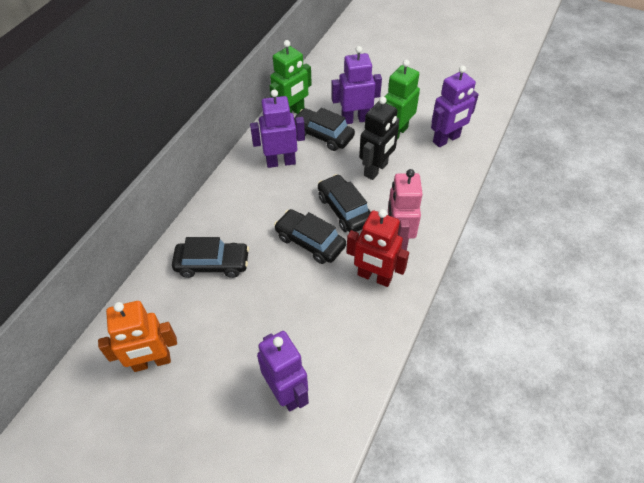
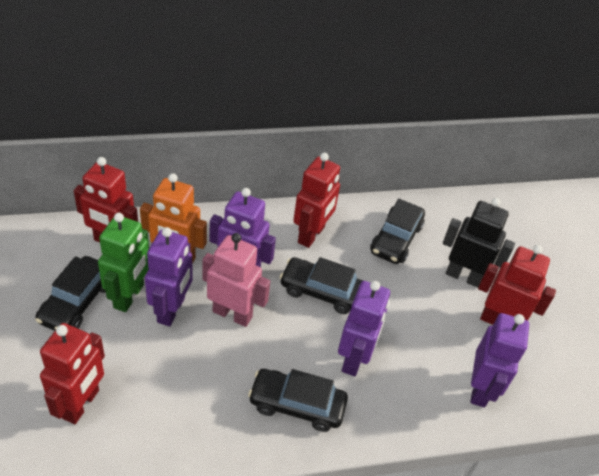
green robot: [269,40,312,114] [385,60,420,139] = 2 -> [98,213,149,312] = 1
red robot: [347,209,409,287] = 1 -> [40,323,105,424] [74,157,138,243] [293,153,340,248] [478,245,556,325] = 4

